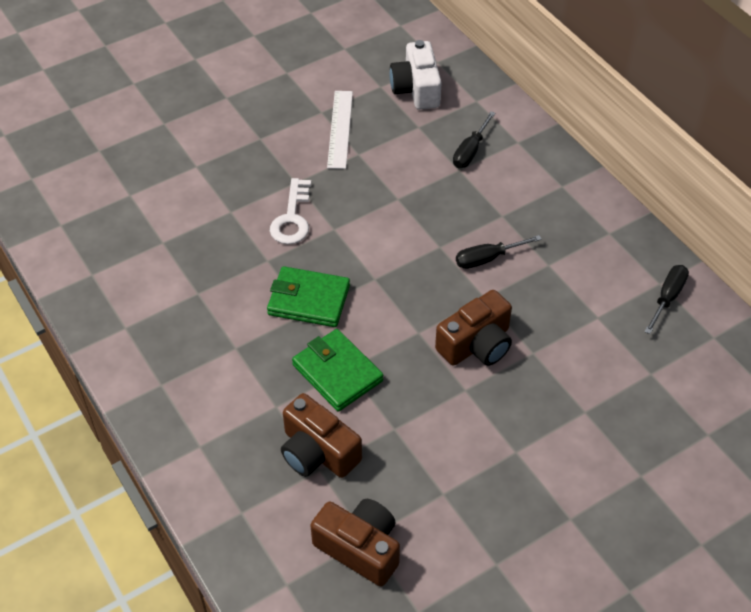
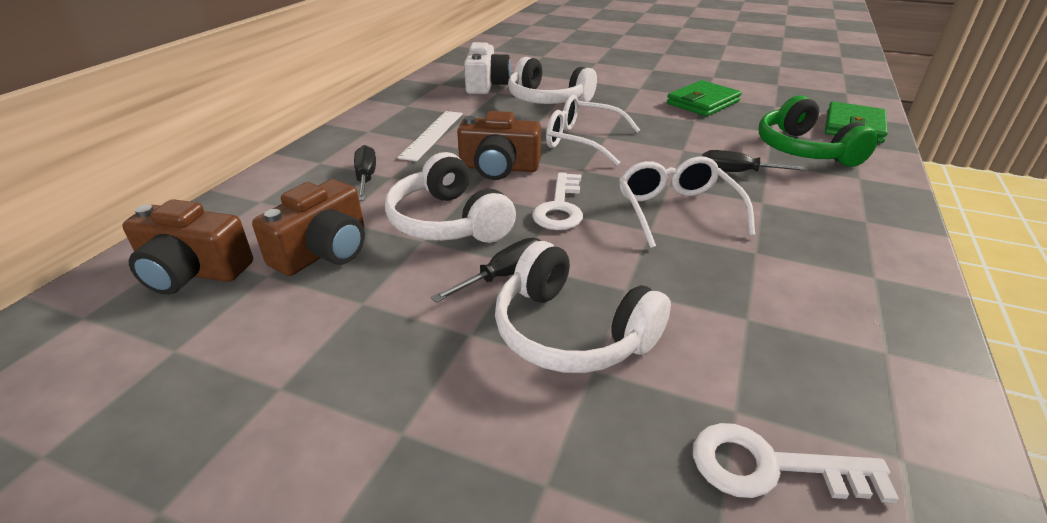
green headphones: none = 0 -> [759,95,878,167] = 1
white glasses: none = 0 -> [546,94,640,166] [619,156,755,248] = 2
white headphones: none = 0 -> [385,152,516,243] [495,241,671,373] [508,57,597,104] = 3
white key: [270,178,311,244] = 1 -> [532,172,583,230] [693,423,899,503] = 2

